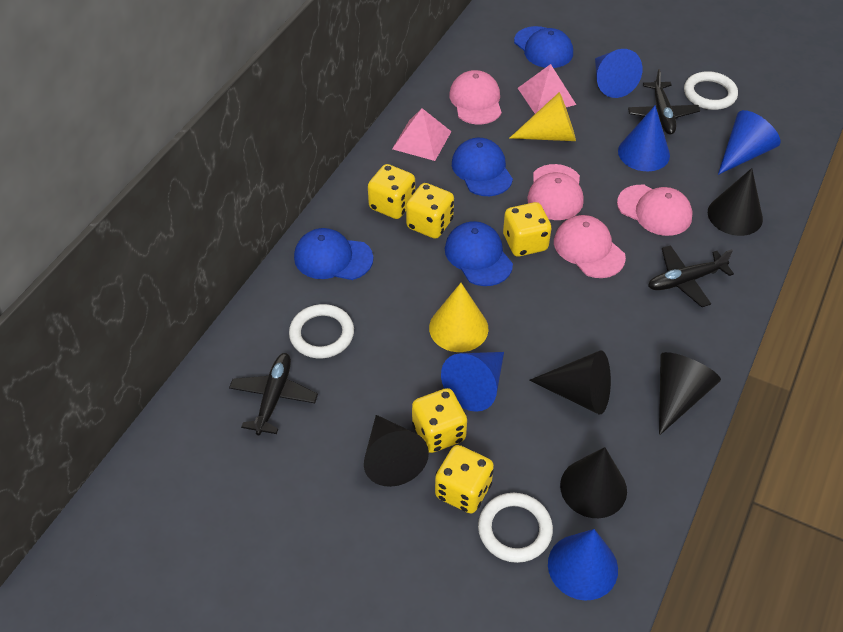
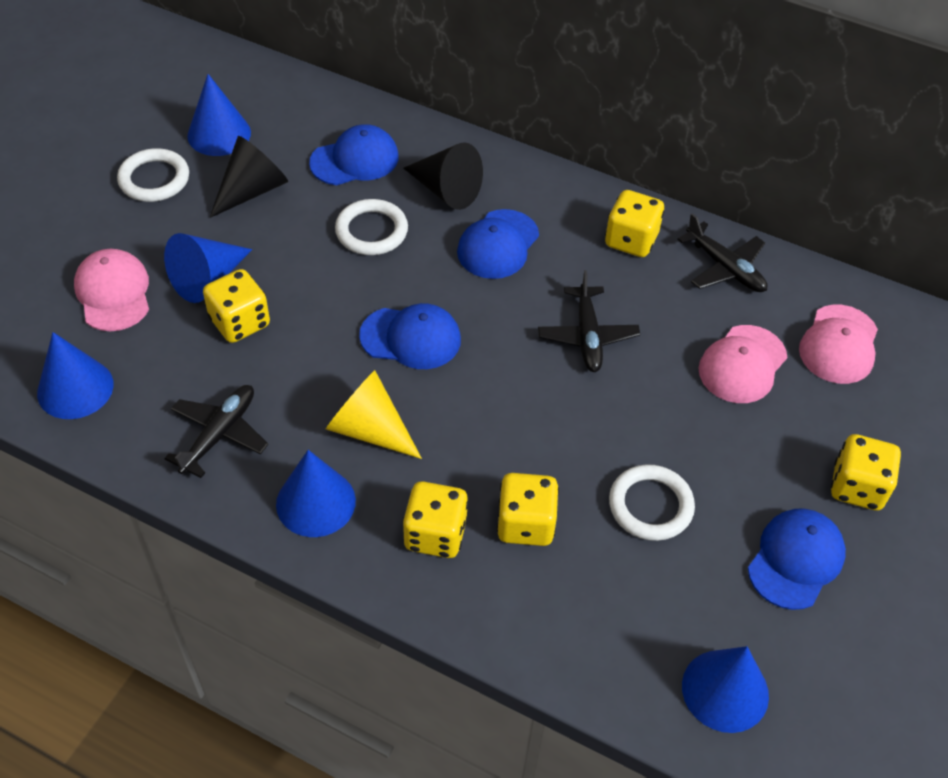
black cone: [364,415,429,487] [529,351,611,414] [560,447,627,518] [659,352,721,435] [708,168,763,236] = 5 -> [209,136,288,218] [403,142,483,210] = 2
pink cap: [449,70,502,124] [527,164,584,220] [554,215,626,278] [617,185,693,236] = 4 -> [74,249,149,332] [698,325,787,403] [799,305,878,384] = 3
pink pyramid: [392,108,452,161] [518,64,576,114] = 2 -> none = 0
yellow cone: [429,283,488,352] [510,92,576,141] = 2 -> [326,370,422,459] = 1

